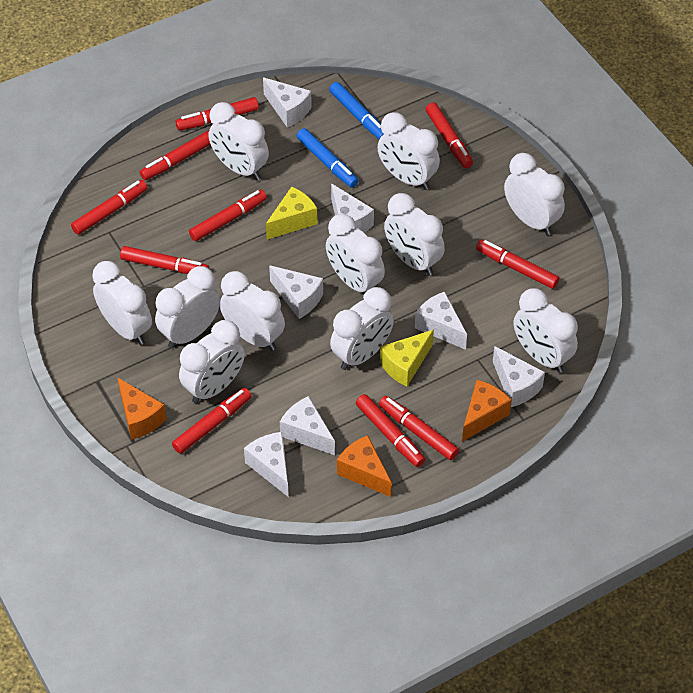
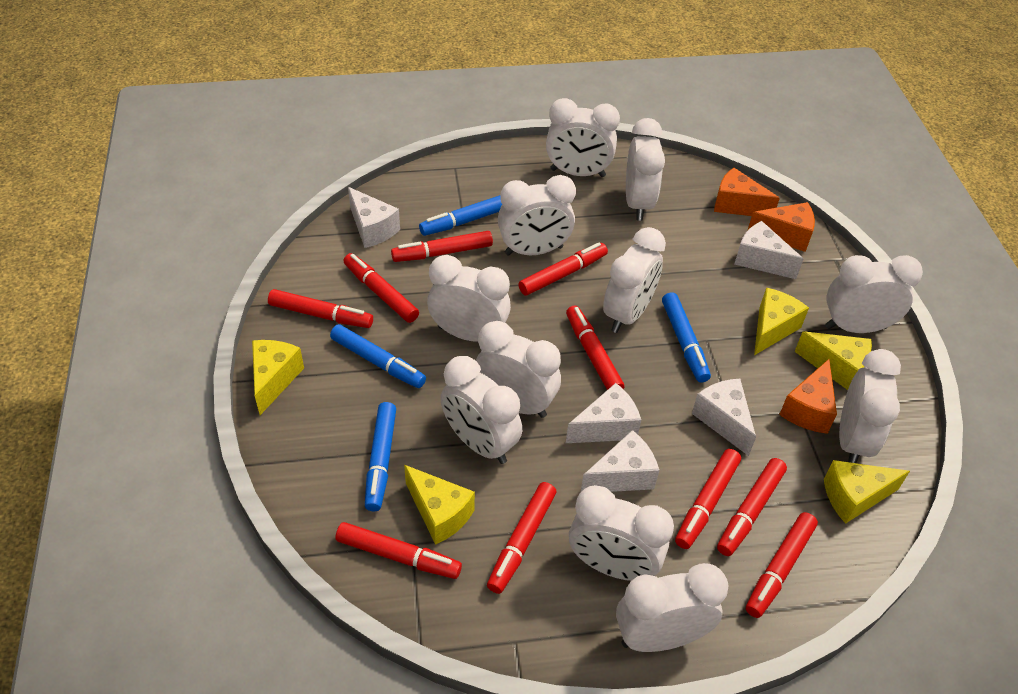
blue marker: [297,128,359,188] [329,82,383,139] = 2 -> [330,324,426,388] [365,402,396,511] [419,195,502,236] [662,292,711,383] = 4
white cheese: [244,432,289,497] [263,78,312,128] [269,265,323,319] [280,396,335,455] [331,183,374,233] [415,291,467,350] [493,346,545,407] = 7 -> [348,187,400,248] [566,383,641,443] [581,430,659,492] [692,379,756,456] [734,221,803,279] = 5
yellow cheese: [266,187,318,240] [380,330,434,387] = 2 -> [252,340,304,415] [404,465,475,545] [754,288,809,355] [795,331,872,390] [824,460,910,524] = 5

